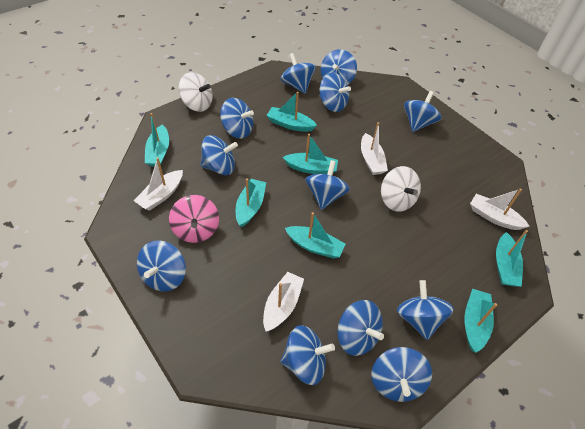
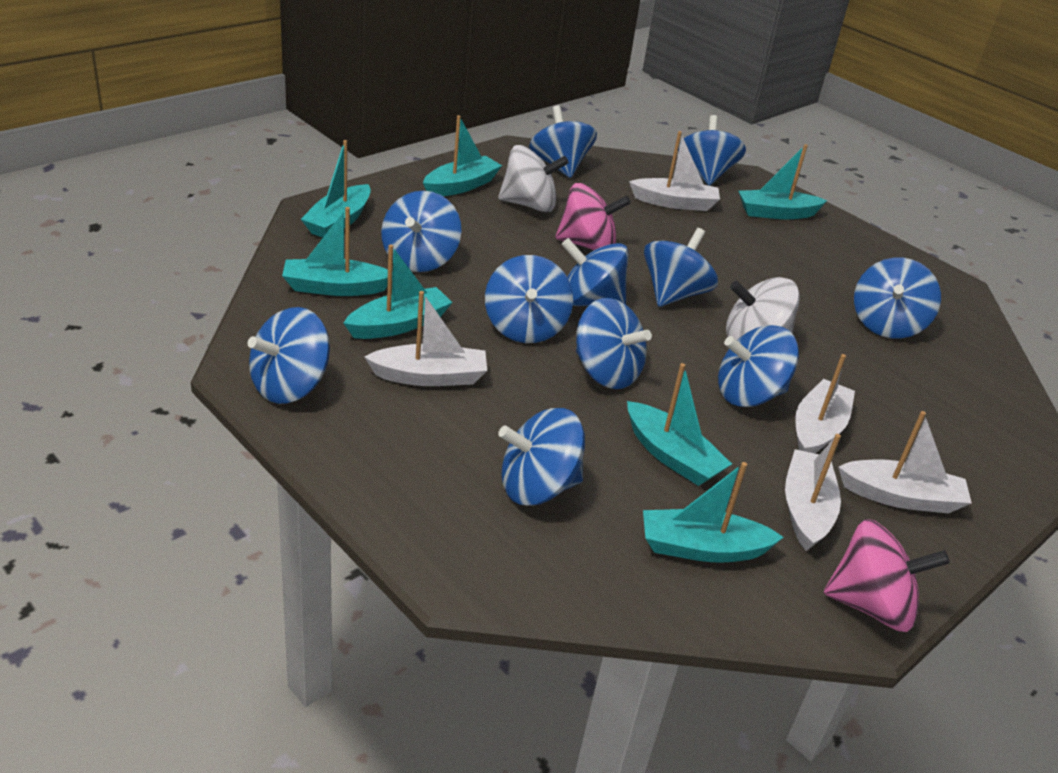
blue spinning top: [137,241,186,291] [200,135,238,175] [220,98,254,139] [280,53,316,94] [281,325,335,385] [305,160,350,210] [320,73,351,112] [321,49,357,85] [337,300,384,356] [371,347,432,402] [397,280,454,340] [404,91,442,132] = 12 -> [248,307,330,404] [381,191,461,272] [485,255,573,343] [498,408,585,506] [529,105,597,178] [561,238,629,306] [576,298,652,389] [644,228,718,307] [678,115,746,186] [718,325,799,407] [854,258,941,339] = 11
pink spinning top: [169,195,219,243] = 1 -> [555,183,631,250] [824,519,950,632] = 2
white boat: [134,157,183,211] [263,272,304,332] [361,122,388,175] [470,189,530,230] = 4 -> [364,291,487,386] [629,131,720,211] [785,434,841,551] [795,354,855,453] [838,411,972,514] = 5

